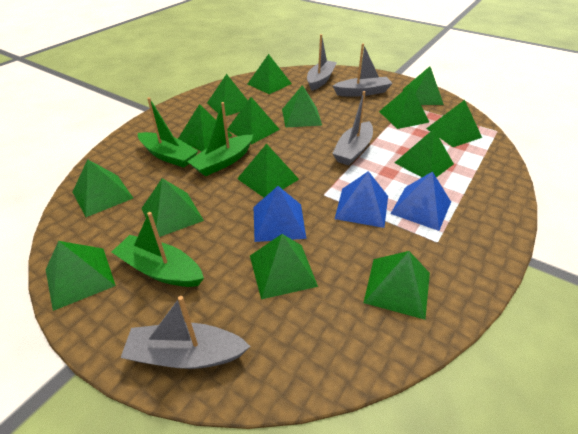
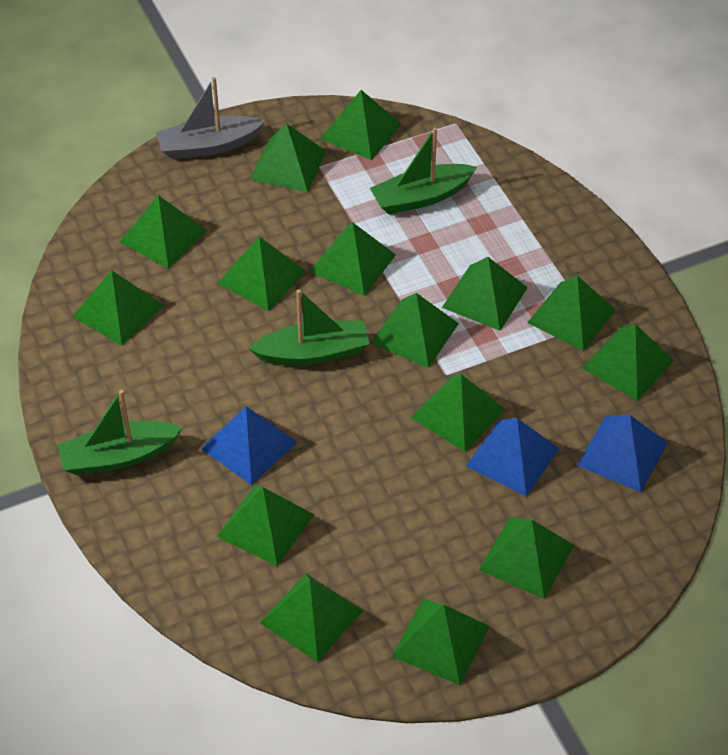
grey boat: [121,296,251,369] [307,34,337,91] [332,91,373,165] [333,43,393,97] = 4 -> [156,77,265,159] = 1

